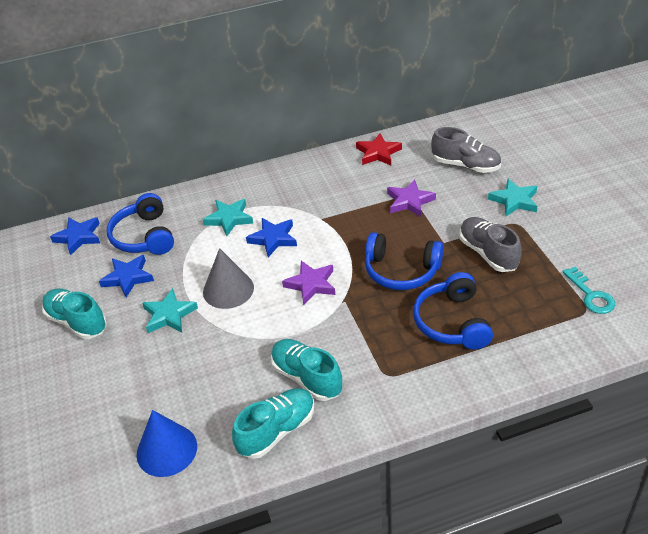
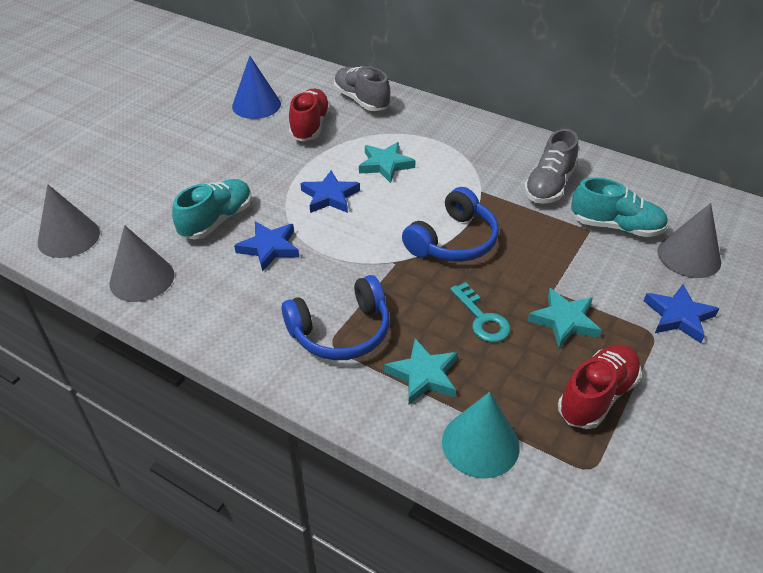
blue headphones: [107,193,174,255] [365,232,444,290] [413,272,493,350] = 3 -> [282,275,389,360] [402,187,499,262] = 2
grey cone: [203,248,254,309] = 1 -> [38,184,100,258] [109,225,174,302] [657,203,721,278] = 3
purple star: [282,261,335,305] [387,179,436,217] = 2 -> none = 0
red shoe: none = 0 -> [289,89,331,142] [558,344,641,429] = 2
red star: [356,133,402,165] = 1 -> none = 0
turquoise cone: none = 0 -> [442,392,520,479] = 1
turquoise shoe: [42,289,107,339] [232,388,314,459] [271,339,343,401] = 3 -> [172,179,252,240] [571,178,668,237] = 2

